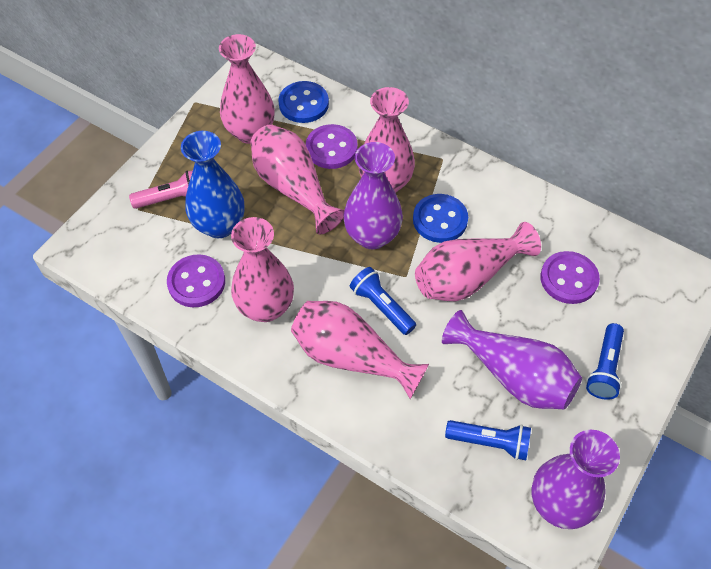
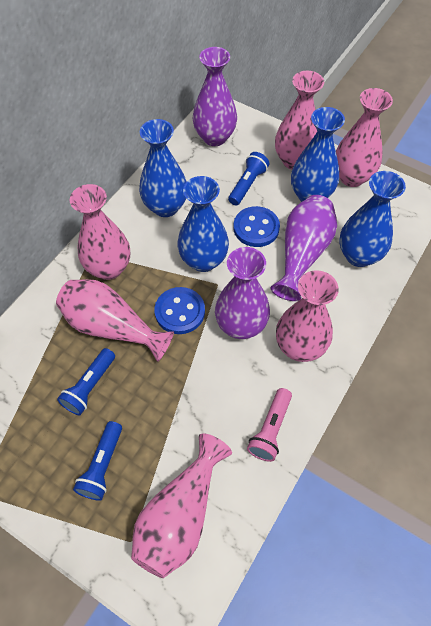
blue vase: [181,131,244,238] = 1 -> [139,119,187,217] [177,176,229,272] [291,107,345,202] [339,171,406,267] = 4
purple button: [167,254,225,307] [306,124,358,169] [540,251,600,304] = 3 -> none = 0

